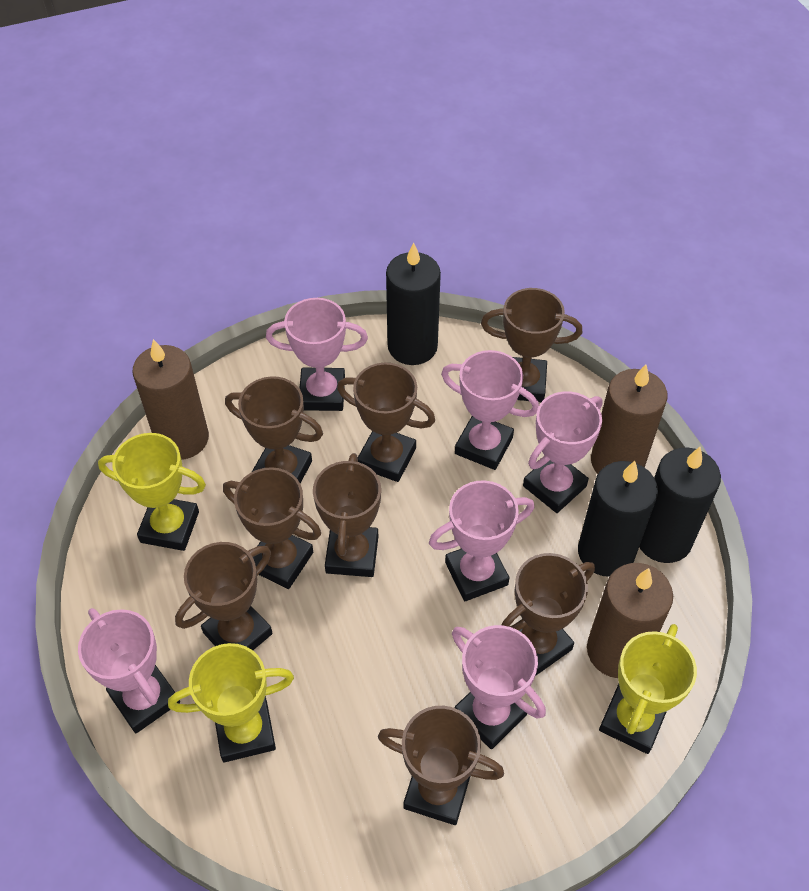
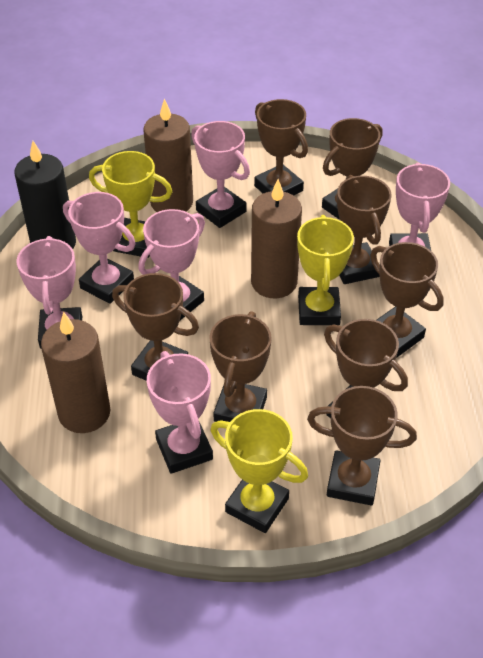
black candle: [386,242,441,365] [578,461,658,577] [639,447,721,563] = 3 -> [15,141,76,249] = 1

